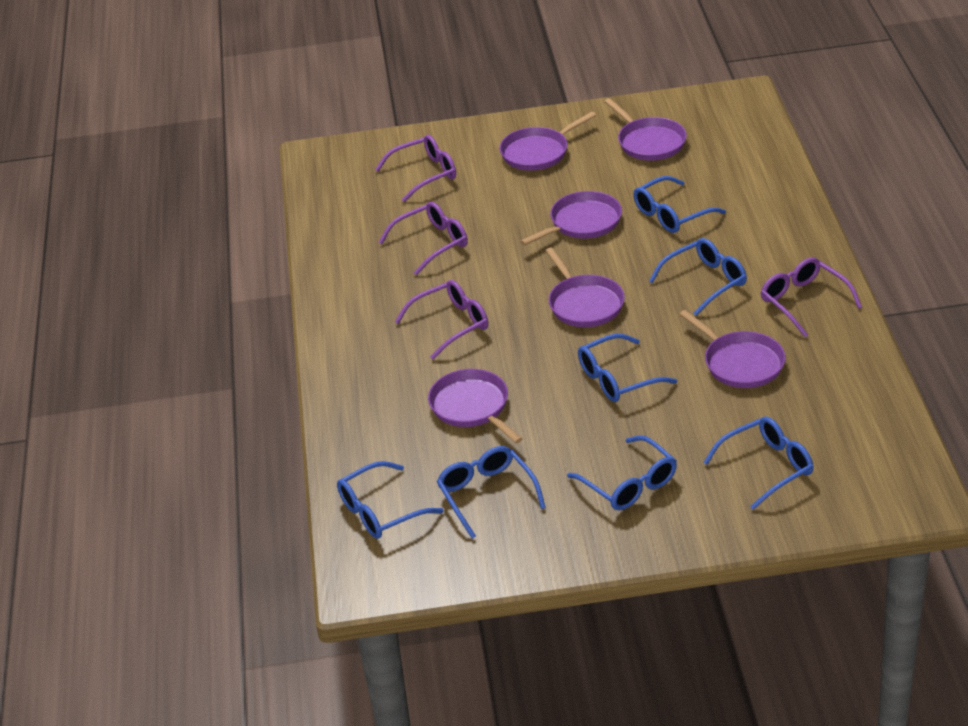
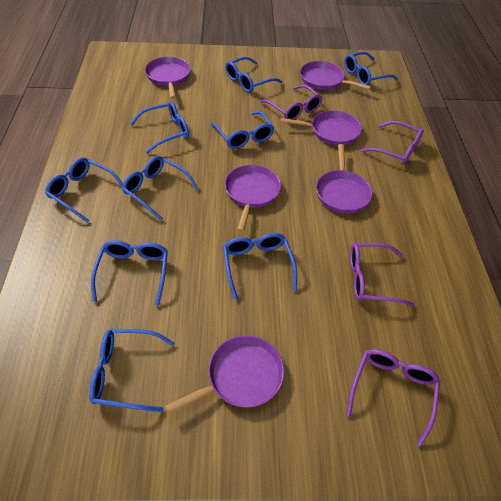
blue glasses: [337,461,444,539] [437,446,546,539] [567,435,677,510] [578,334,677,402] [633,176,726,233] [649,238,747,316] [703,417,814,510] = 7 -> [45,158,123,223] [89,329,175,412] [91,240,168,306] [122,156,198,220] [130,101,189,154] [211,111,274,149] [223,233,297,300] [225,57,282,93] [344,52,398,85] = 9

